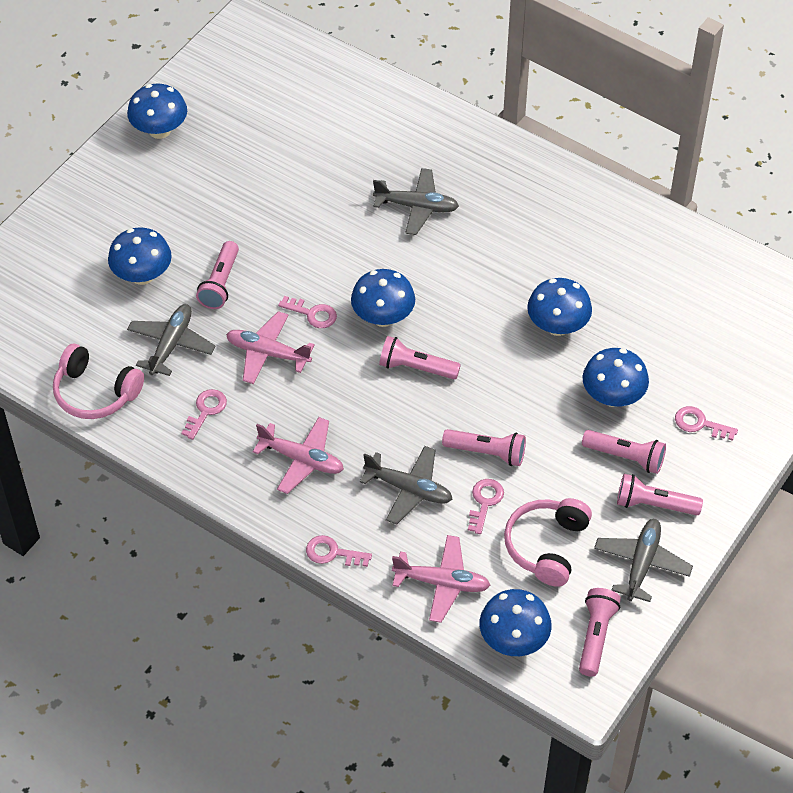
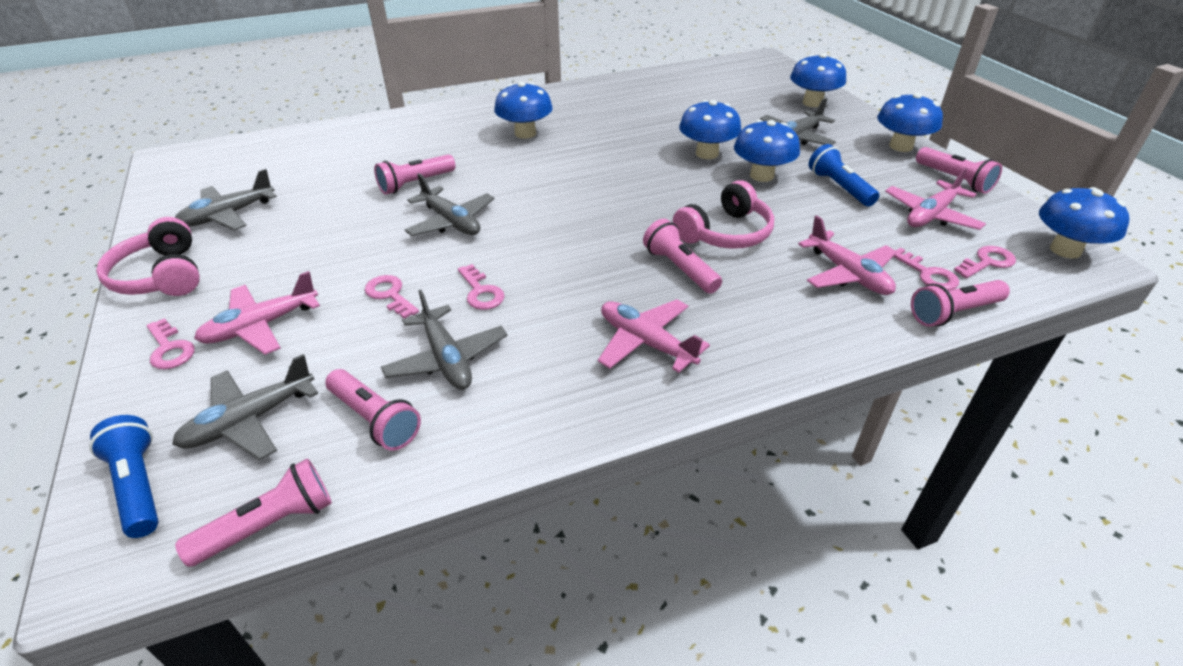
blue flashlight: none = 0 -> [89,415,159,538] [809,144,880,206] = 2
grey plane: [127,304,216,376] [360,446,453,525] [373,168,459,235] [594,519,693,602] = 4 -> [172,354,319,460] [175,169,277,230] [381,290,507,390] [405,173,495,236] [760,98,836,145] = 5
pink plane: [226,311,315,384] [253,417,344,494] [392,535,490,623] = 3 -> [194,271,320,355] [598,299,710,373] [798,215,896,295] [885,167,986,230] = 4

